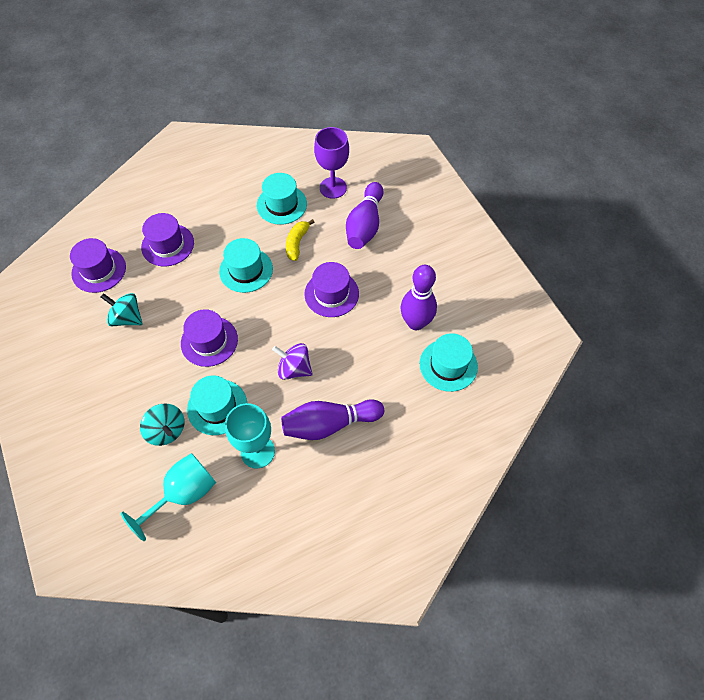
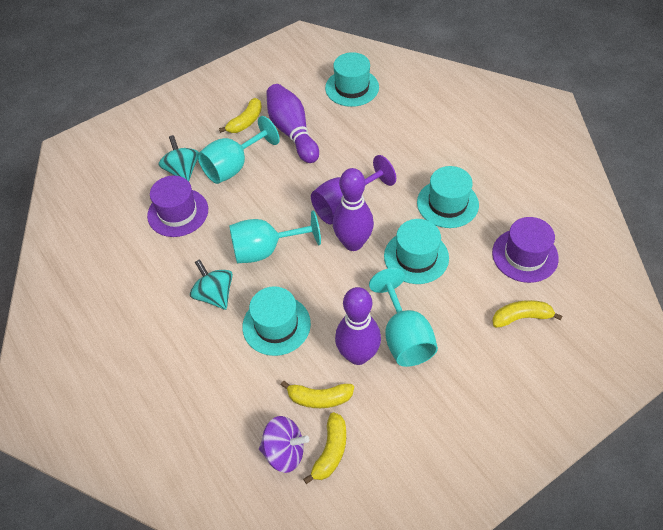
purple hat: [70,238,126,293] [141,213,194,267] [181,309,238,367] [304,262,359,317] = 4 -> [147,176,208,237] [492,217,559,283] = 2
turquoise goblet: [121,453,216,541] [225,403,275,469] = 2 -> [197,116,280,184] [229,210,321,263] [369,268,438,367] = 3
yellow banana: [286,219,314,261] = 1 -> [219,98,262,133] [281,381,354,408] [303,412,346,484] [492,300,562,328] = 4

